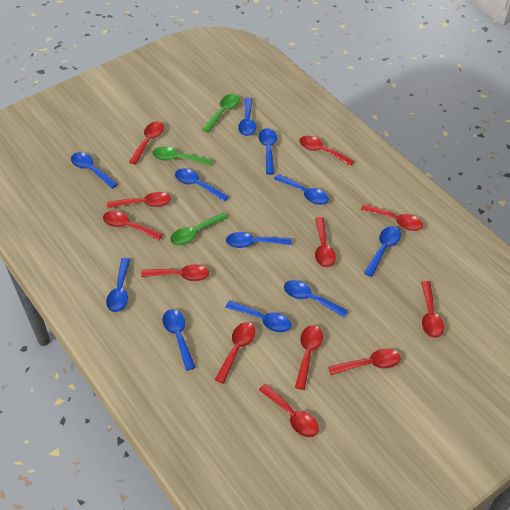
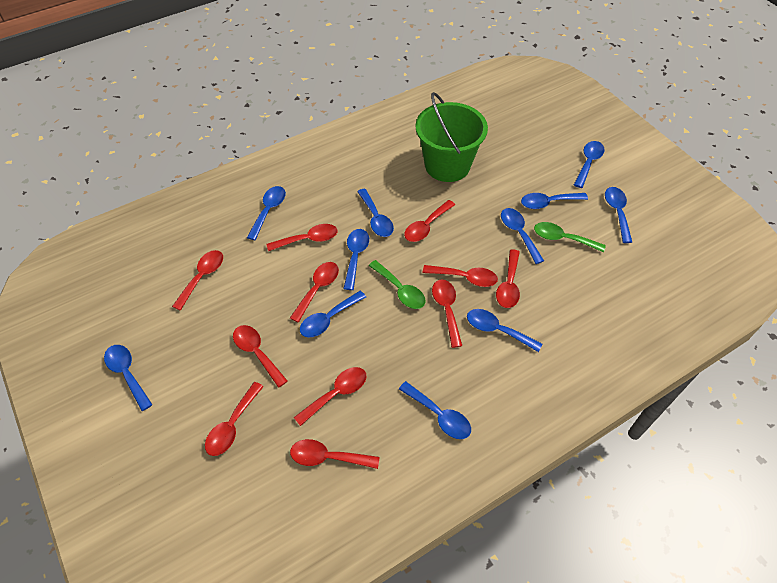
green bucket: none = 0 -> [415,92,488,182] = 1
green spoon: [152,147,212,165] [170,213,228,245] [202,94,240,133] = 3 -> [369,260,426,309] [534,222,606,252] = 2
red spoon: [103,211,163,240] [107,192,171,208] [129,121,164,165] [141,264,209,281] [215,322,256,384] [259,384,319,437] [295,325,323,390] [299,136,354,166] [315,217,336,267] [328,349,401,375] [361,204,423,231] [421,281,444,338] = 12 -> [172,250,223,311] [205,382,264,456] [233,325,288,388] [266,224,337,251] [290,262,339,323] [290,439,380,469] [294,367,366,426] [404,200,455,242] [423,265,498,287] [432,280,462,348] [496,249,520,308] = 11

